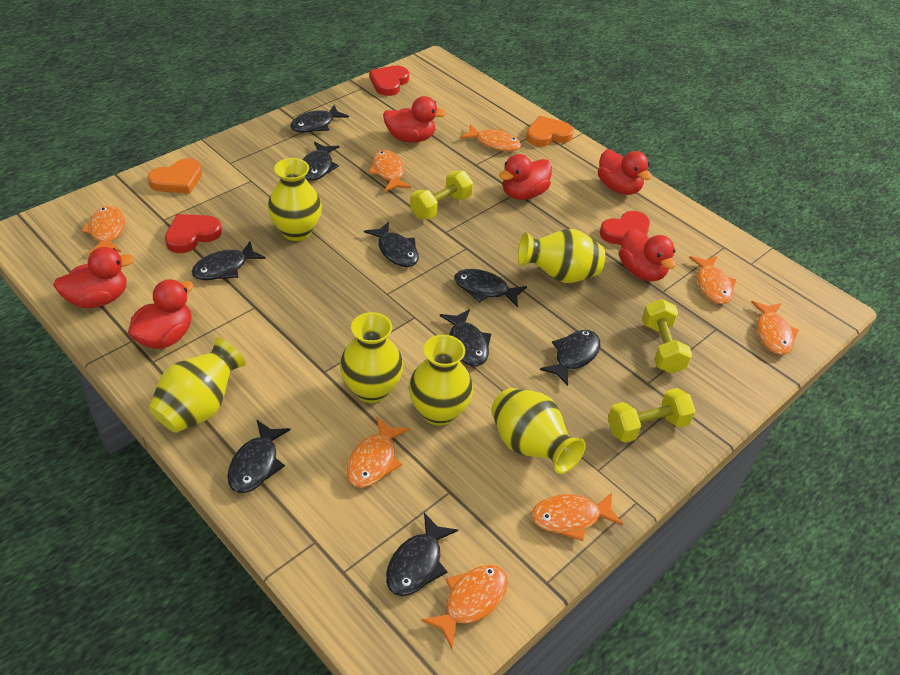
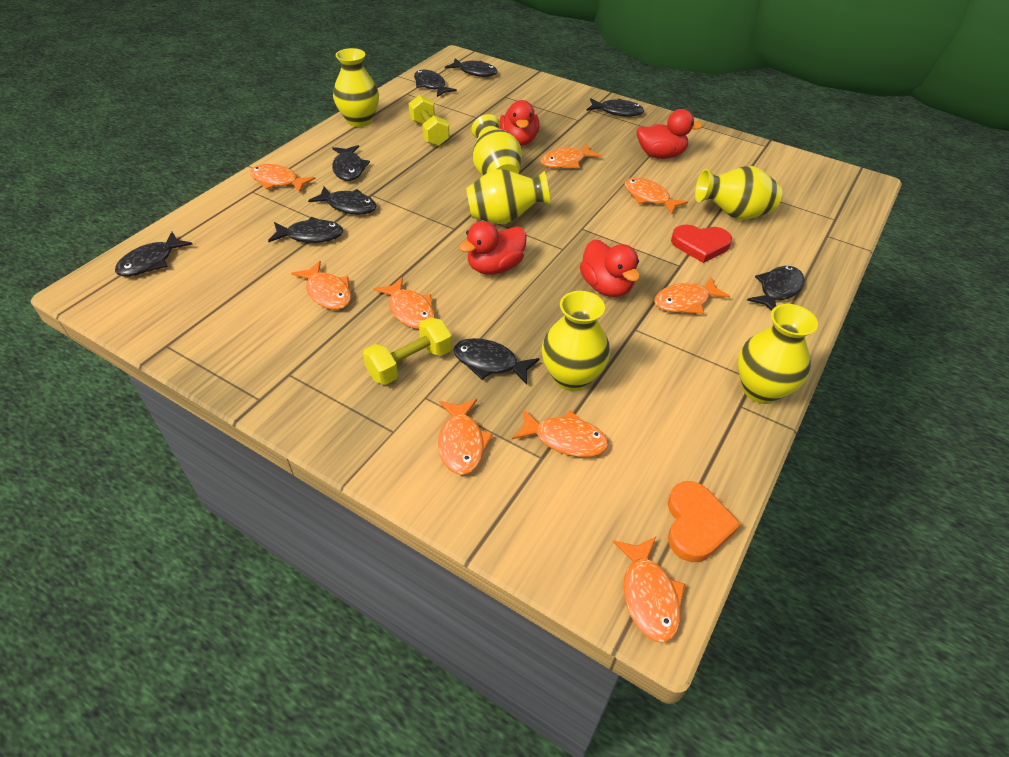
orange fish: [81,206,125,255] [346,417,409,488] [369,150,411,192] [421,565,508,649] [460,124,521,151] [531,492,623,541] [689,256,736,304] [751,301,799,355] = 8 -> [250,164,316,193] [291,261,351,310] [374,277,435,329] [438,399,493,475] [512,409,608,457] [540,143,601,168] [613,537,685,643] [624,178,688,215] [654,277,730,314] = 9
orange heart: [148,158,202,194] [526,116,574,146] = 2 -> [668,481,741,562] = 1
red duck: [53,247,134,308] [128,279,194,349] [383,96,447,143] [499,154,552,200] [598,149,652,195] [619,228,676,282] = 6 -> [459,221,527,275] [500,100,539,146] [580,239,640,297] [637,109,703,159] = 4
red heart: [165,214,222,253] [369,66,409,96] [600,211,650,245] = 3 -> [671,225,732,263] = 1
yellow dumbbell: [410,171,473,219] [608,388,696,443] [642,299,692,374] = 3 -> [363,317,452,385] [408,95,450,146] = 2

